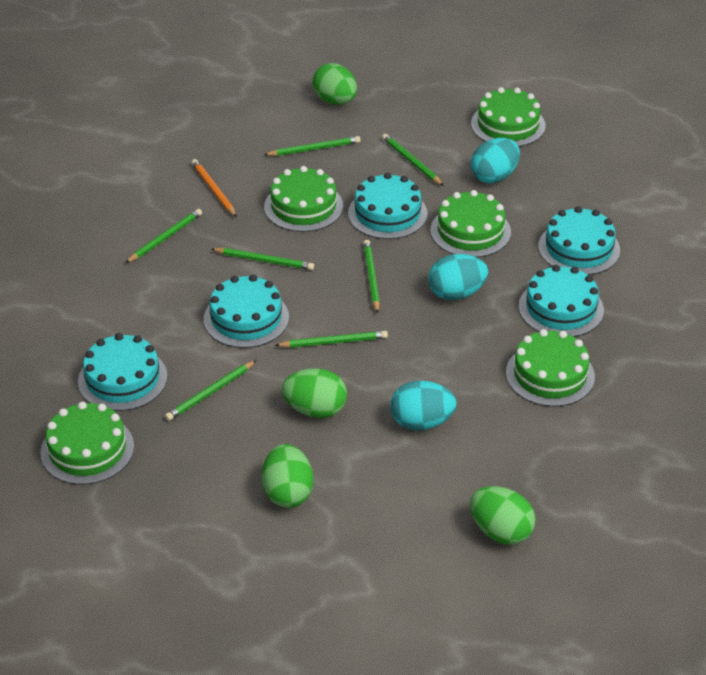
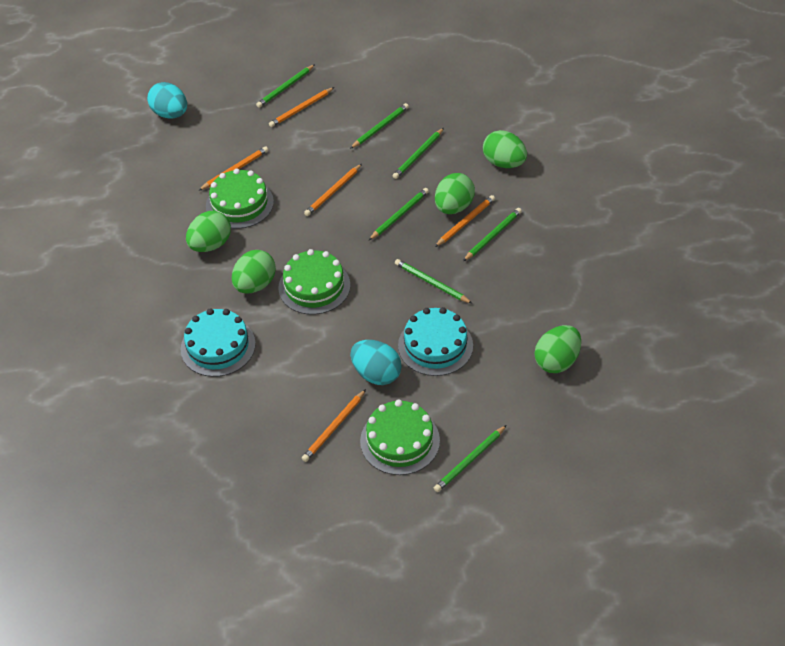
green cake: [40,402,134,485] [264,166,343,232] [430,190,511,257] [471,87,546,147] [506,329,595,407] = 5 -> [206,168,274,229] [278,249,350,315] [360,400,440,475] = 3
green egg: [262,444,314,508] [282,368,347,418] [312,63,357,105] [470,486,536,545] = 4 -> [186,211,231,252] [232,250,276,294] [435,173,475,214] [483,130,527,168] [535,325,581,373] = 5
orange pencil: [191,159,237,217] = 1 -> [198,146,268,191] [269,87,334,127] [302,389,366,462] [304,164,362,216] [435,195,495,247] = 5
turquoise cake: [78,333,167,411] [204,275,289,348] [348,173,428,239] [519,265,604,337] [538,206,620,275] = 5 -> [181,308,255,377] [398,307,473,376] = 2
turquoise egg: [390,381,457,430] [428,254,488,300] [471,138,520,183] = 3 -> [147,82,187,118] [351,340,402,385] = 2

